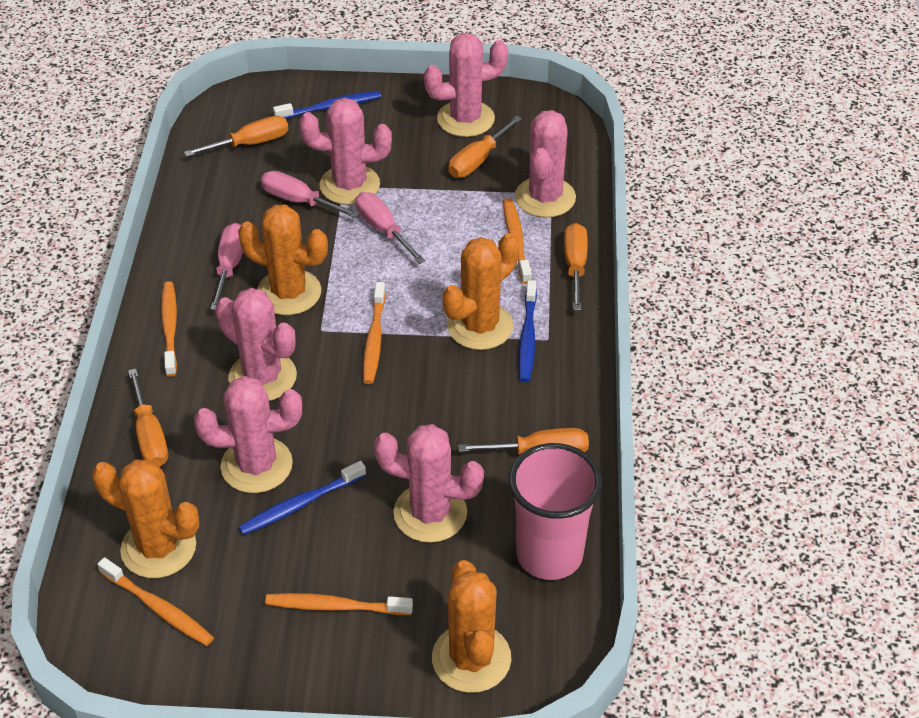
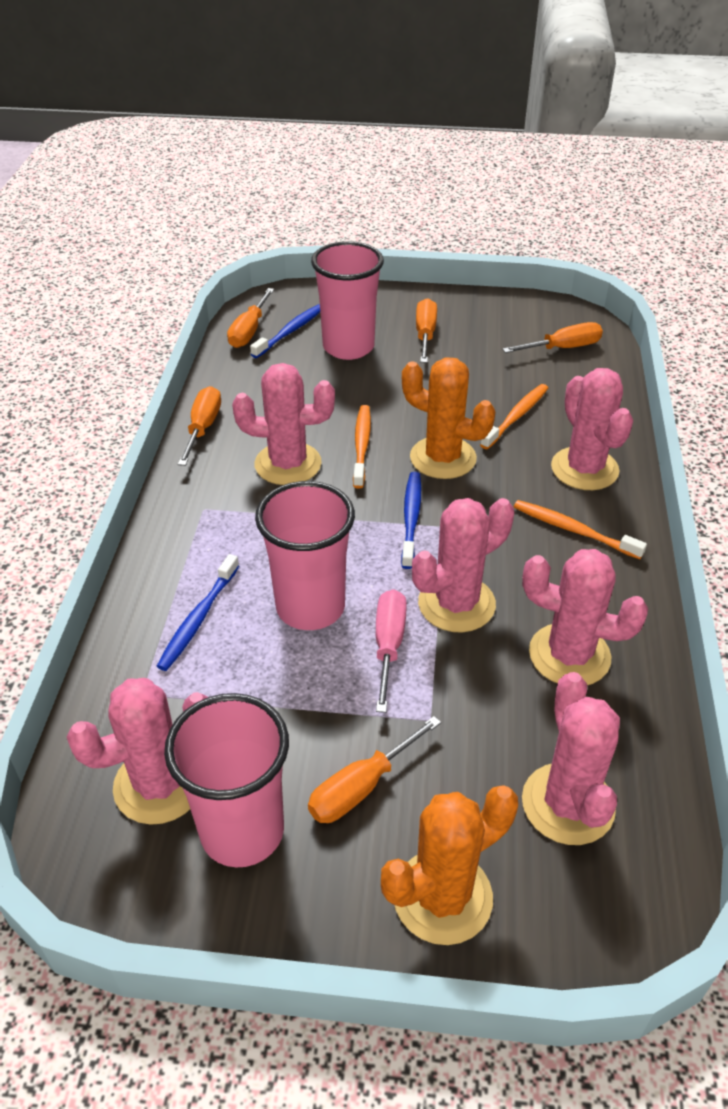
orange cactus: [92,459,200,578] [238,205,328,315] [432,560,511,693] [442,233,519,350] = 4 -> [381,785,518,945] [402,357,495,479] = 2
orange toothbrush: [98,557,214,646] [161,281,177,377] [265,593,413,615] [363,282,386,384] [503,198,532,284] = 5 -> [353,405,371,489] [480,384,548,449] [514,500,647,559] = 3
pink cup: [509,443,602,580] = 1 -> [164,693,289,868] [255,481,355,630] [311,241,384,360] = 3
pink screwdriver: [210,223,243,310] [261,171,360,218] [356,192,426,264] = 3 -> [376,589,407,713] = 1

